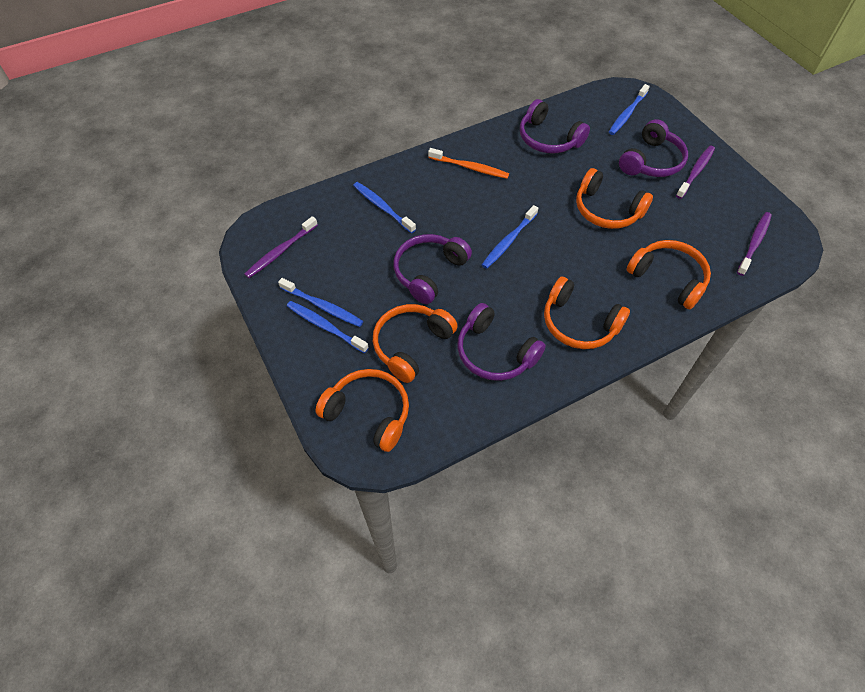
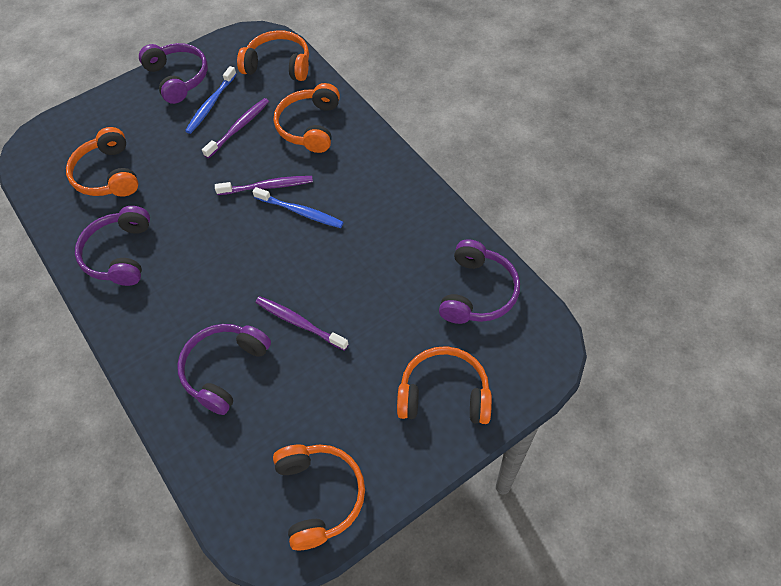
blue toothbrush: [278,278,363,327] [287,301,369,353] [353,182,416,233] [482,205,538,269] [609,84,650,135] = 5 -> [185,66,236,134] [252,187,344,228] = 2
orange toothbrush: [428,148,509,179] = 1 -> none = 0

